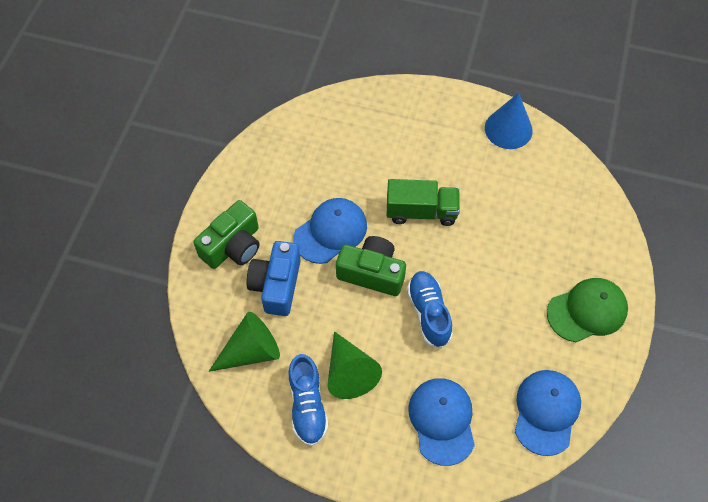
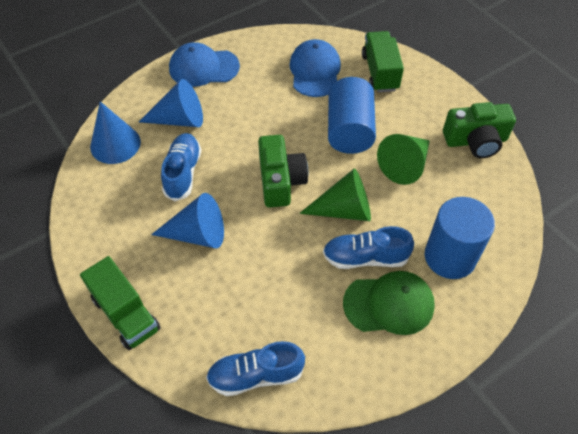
blue camera: [246,241,301,316] = 1 -> none = 0
blue cap: [293,198,367,264] [408,378,475,466] [515,370,581,456] = 3 -> [169,42,240,87] [289,39,341,97] = 2
blue cone: [485,93,533,149] = 1 -> [90,101,141,164] [139,79,203,127] [151,193,224,248] = 3
blue cylinder: none = 0 -> [328,77,376,154] [425,197,495,279] = 2
blue shoe: [288,354,328,446] [407,271,453,349] = 2 -> [161,133,201,201] [206,341,305,396] [323,226,414,269] = 3
green truck: [387,179,460,226] = 1 -> [80,256,160,350] [362,31,404,92] = 2

